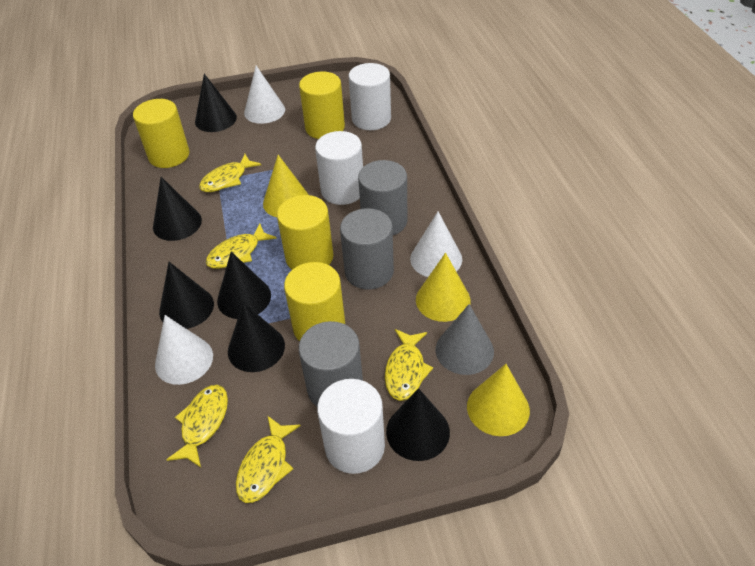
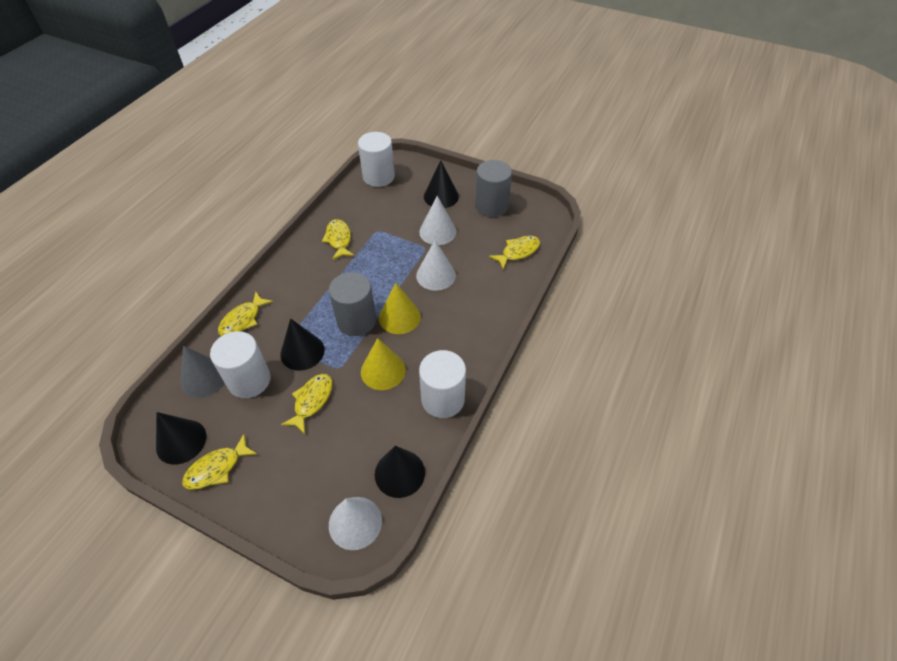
black cone: [153,177,202,241] [159,262,214,329] [195,74,237,132] [217,252,271,319] [228,302,285,372] [386,388,450,461] = 6 -> [156,412,206,465] [280,318,325,371] [375,446,425,498] [424,160,459,208] = 4
grey cylinder: [299,321,363,406] [340,208,394,289] [358,160,407,235] = 3 -> [329,272,376,336] [475,160,512,217] = 2
yellow cone: [263,155,309,217] [416,253,471,322] [467,364,530,436] = 3 -> [361,338,406,390] [379,283,421,334] = 2
yellow cylinder: [133,99,189,168] [277,195,333,270] [284,262,345,341] [299,72,345,139] = 4 -> none = 0

